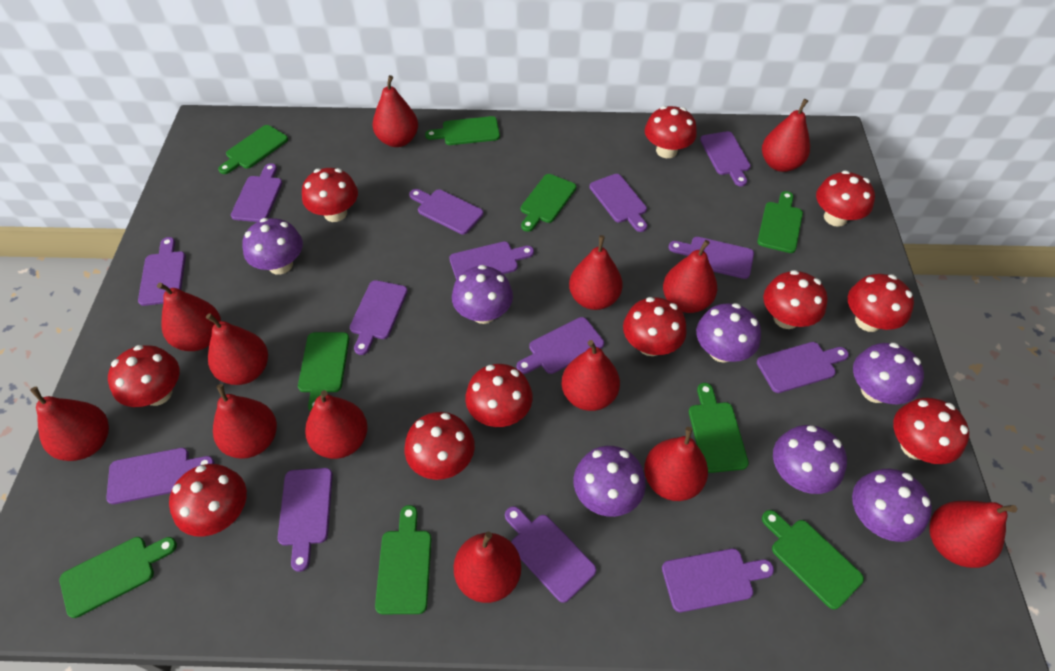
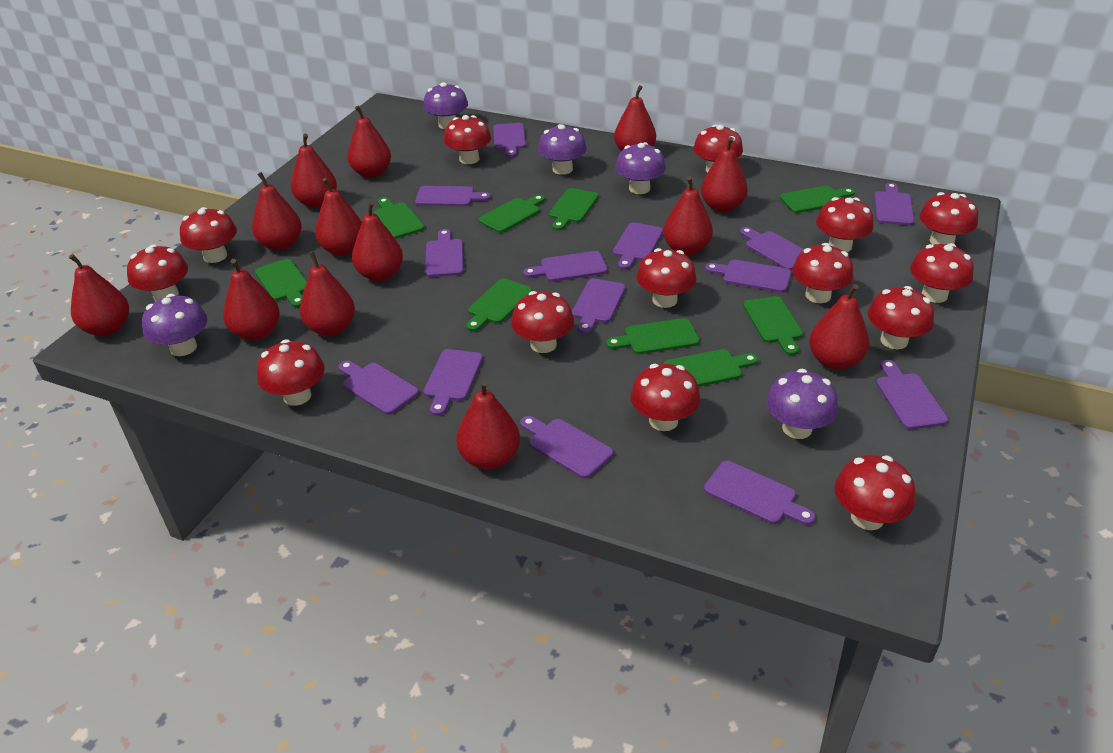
purple mushroom: [243,218,303,275] [452,265,513,324] [574,446,646,517] [696,303,761,363] [773,425,847,494] [852,469,932,542] [853,343,924,404] = 7 -> [142,294,208,356] [423,82,468,129] [538,124,587,175] [615,142,666,194] [766,369,838,439] = 5
red mushroom: [108,345,180,407] [169,464,247,537] [302,168,358,222] [404,412,475,480] [465,364,533,427] [623,297,687,356] [645,106,697,158] [763,270,828,329] [816,170,875,227] [848,274,914,332] [893,398,969,464] = 11 -> [127,244,188,301] [180,207,237,263] [257,339,325,406] [444,115,491,164] [511,291,574,353] [630,364,700,431] [636,248,696,308] [693,125,743,173] [792,243,854,303] [816,197,874,252] [835,455,916,530] [868,286,934,349] [910,243,974,303] [919,192,978,245] = 14

